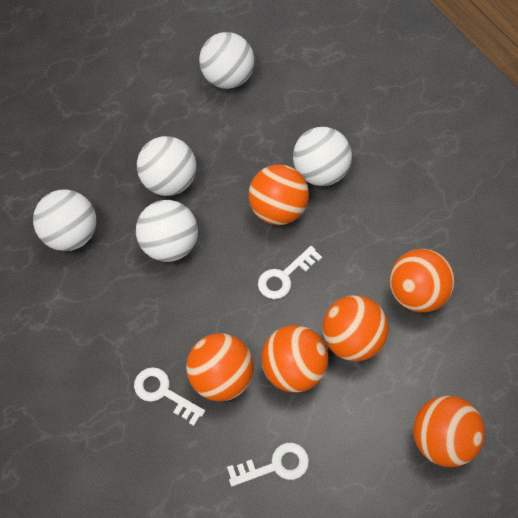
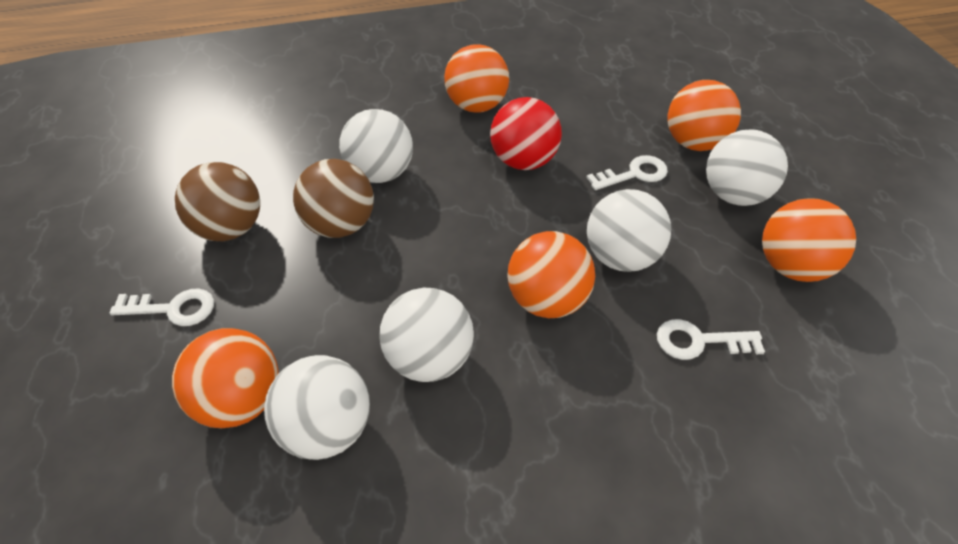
brown ball: none = 0 -> [175,162,260,241] [293,159,374,238] = 2
orange ball: [186,333,254,401] [249,164,309,225] [261,325,329,393] [322,295,389,361] [389,249,455,313] [413,395,485,467] = 6 -> [172,328,279,428] [444,44,509,113] [507,231,595,318] [667,80,741,151] [762,198,856,282] = 5
red ball: none = 0 -> [490,97,562,170] = 1

